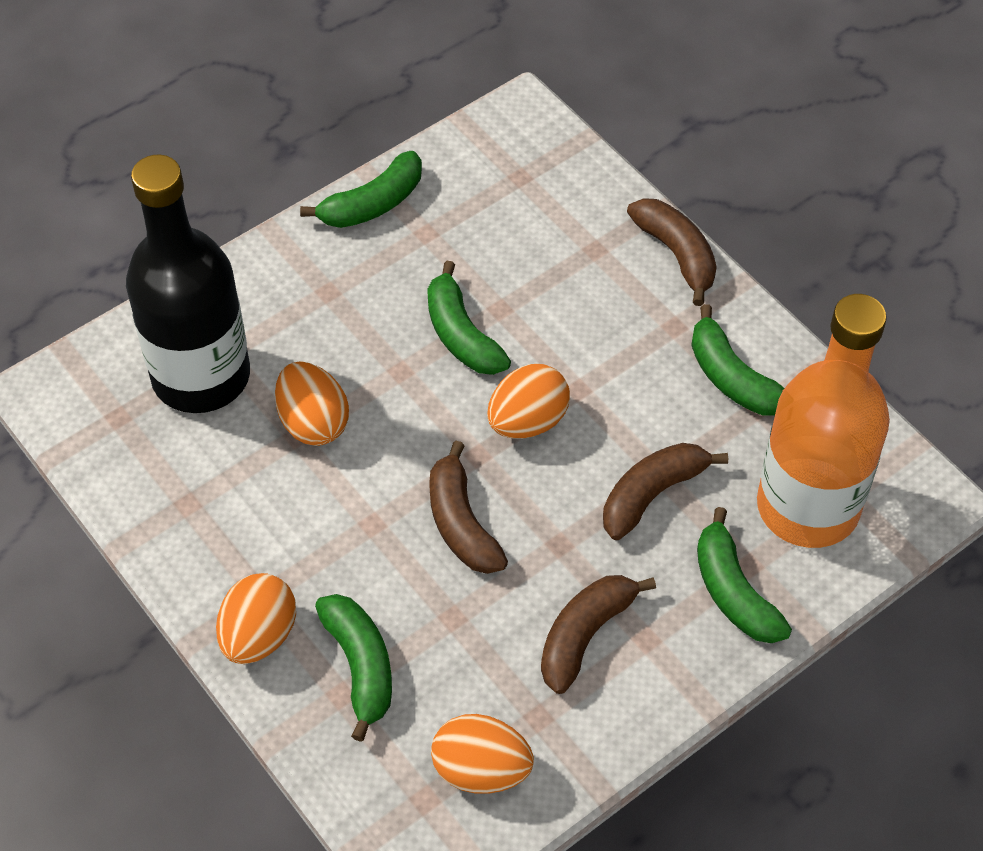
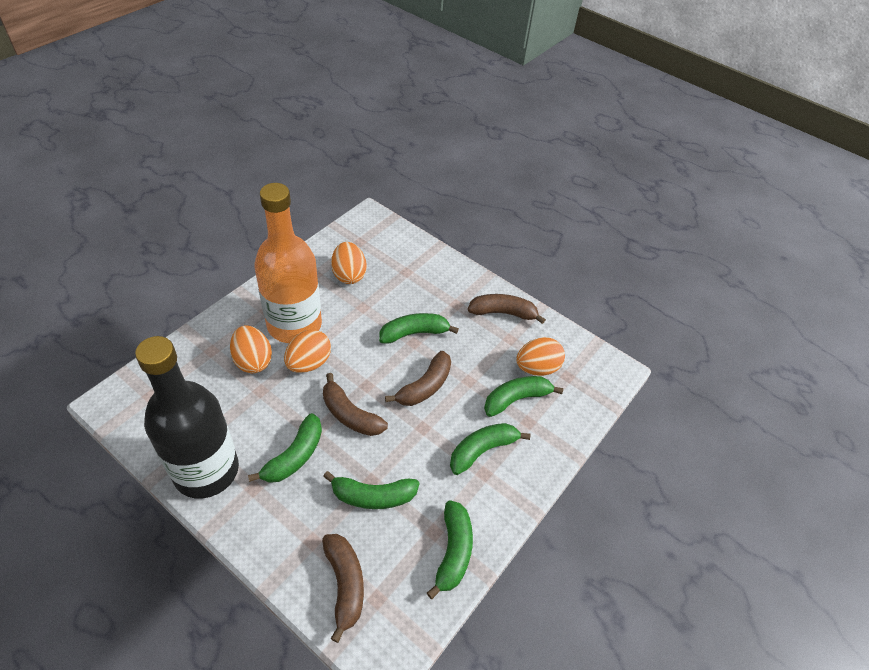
green banana: [300,151,422,228] [315,594,392,742] [427,261,511,375] [691,304,784,416] [697,507,792,643] = 5 -> [248,413,322,483] [323,471,420,509] [379,313,459,344] [427,500,473,599] [450,423,530,475] [484,376,563,417] = 6

